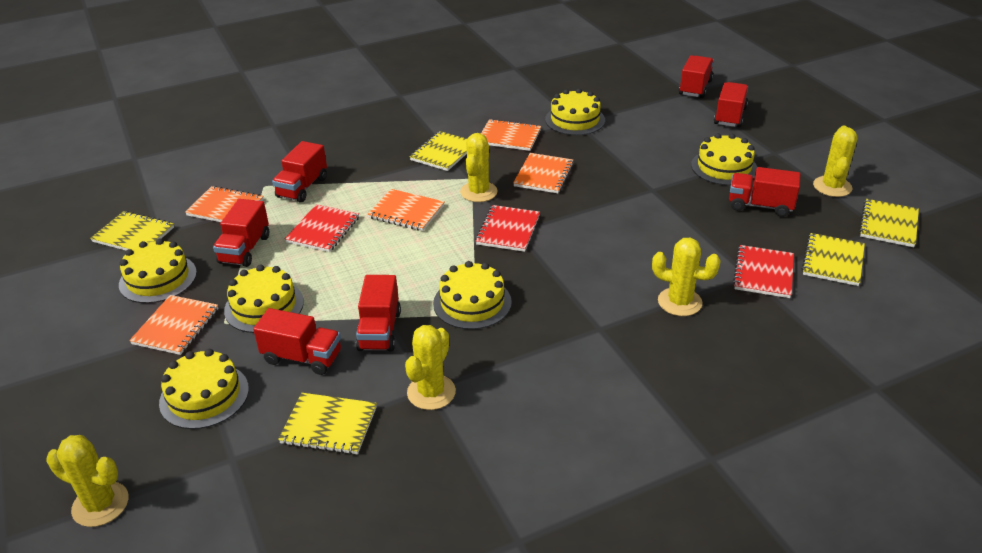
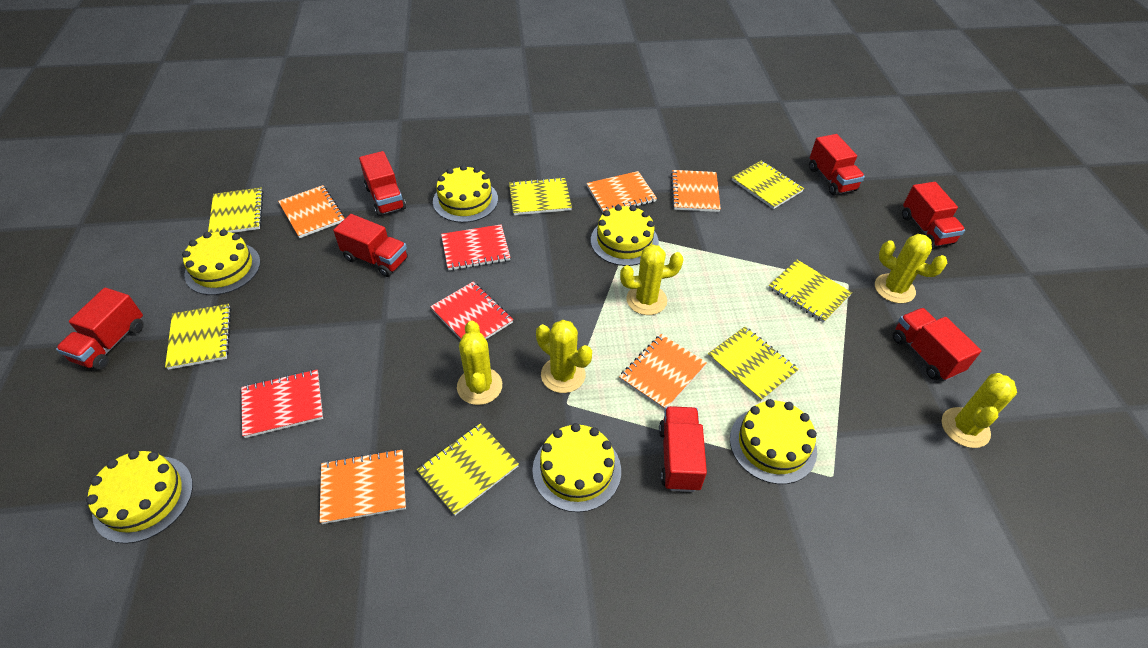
yellow notebook: [90,211,174,250] [278,393,377,455] [410,131,467,171] [802,233,865,286] [859,199,919,247] = 5 -> [165,304,231,370] [208,188,264,233] [417,423,519,515] [509,177,572,215] [708,327,799,401] [732,160,804,209] [769,260,852,323] = 7

